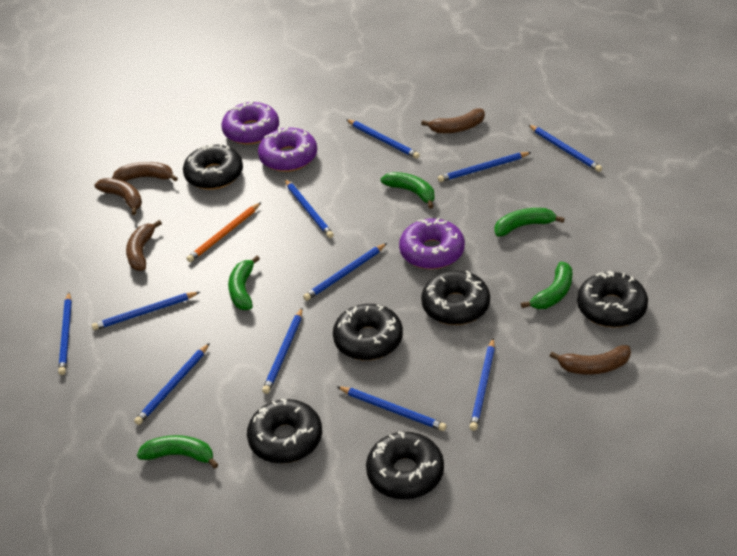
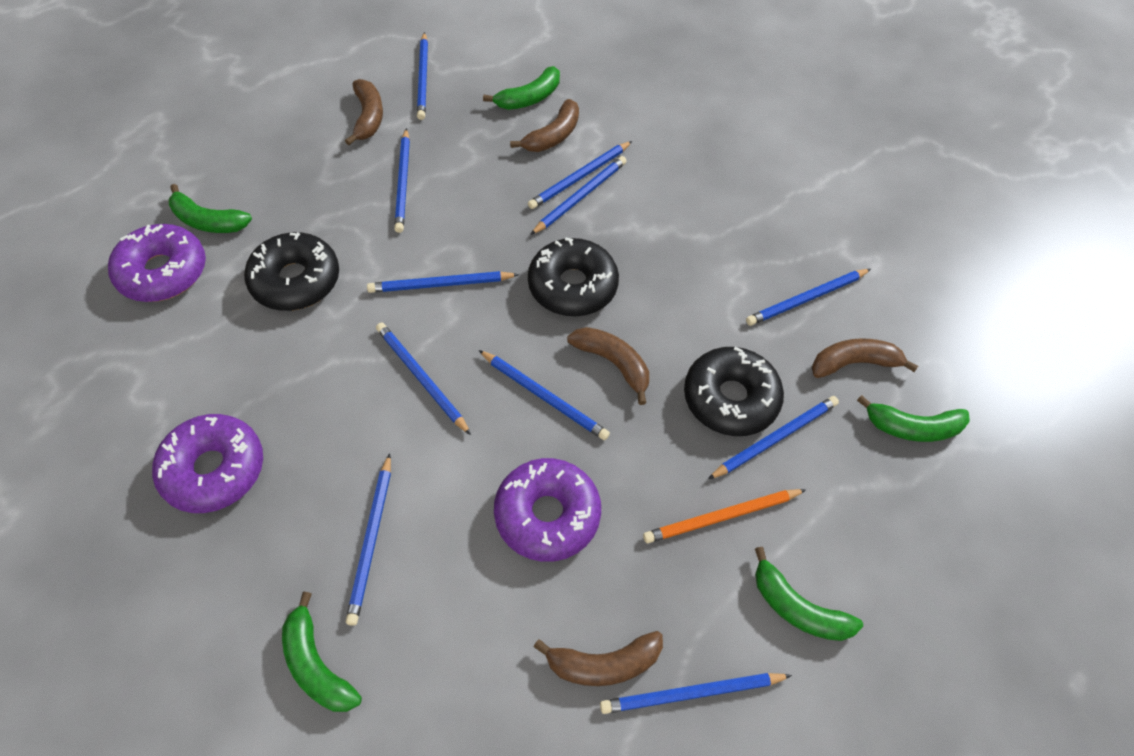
black donut: [183,144,243,190] [247,399,322,464] [333,304,403,360] [366,431,444,499] [421,270,490,325] [577,271,648,327] = 6 -> [244,232,339,311] [528,238,619,316] [684,347,784,436] = 3

